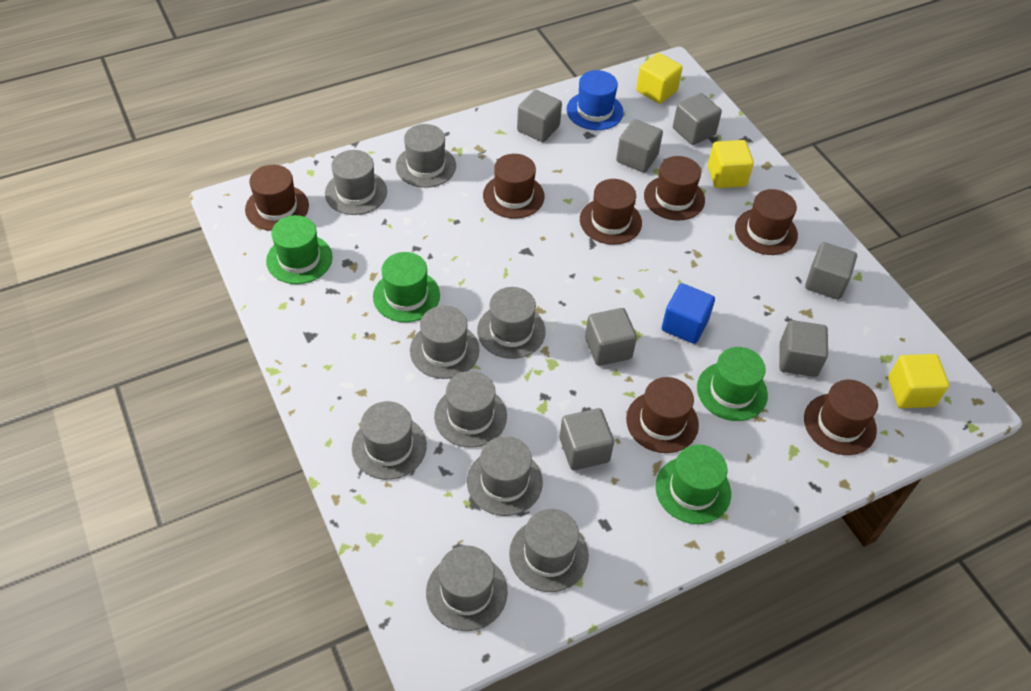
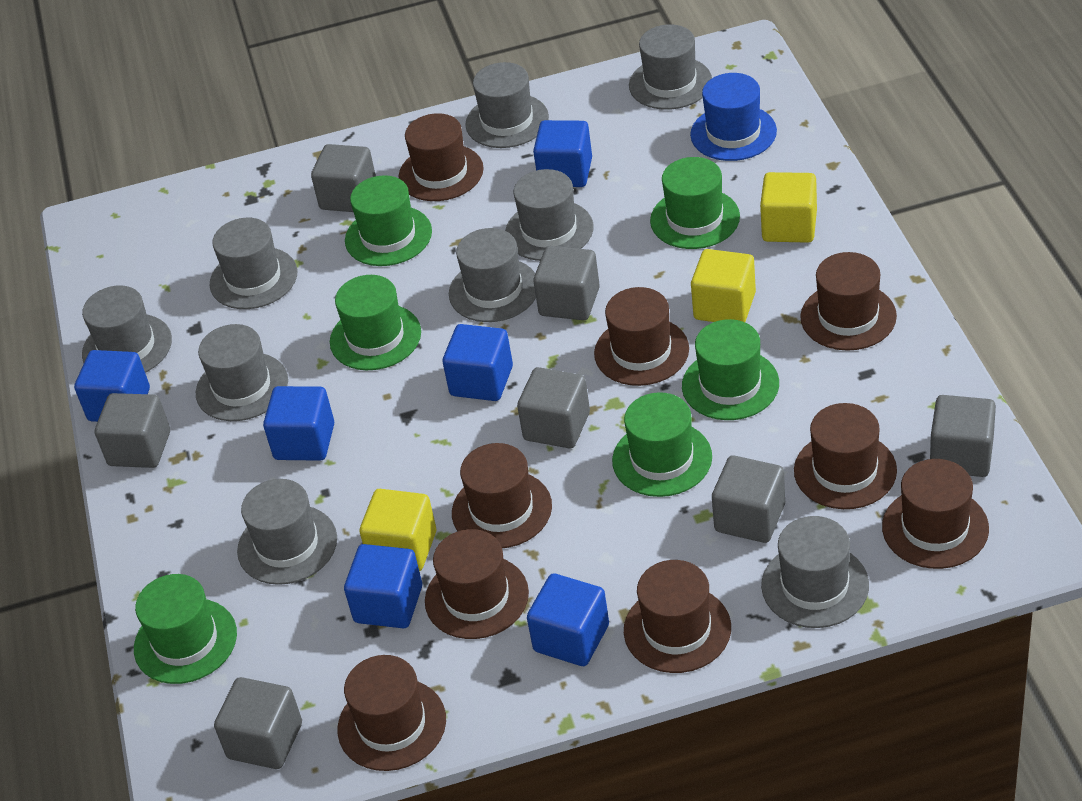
blue cube: [662,283,715,344] = 1 -> [74,350,150,422] [263,386,334,461] [344,544,422,628] [443,324,513,401] [527,573,609,666] [533,120,592,187] = 6
brown hat: [245,165,309,231] [483,154,545,218] [580,179,642,245] [626,377,699,453] [644,156,705,220] [735,189,798,255] [804,380,878,455] = 7 -> [338,655,446,771] [399,113,484,201] [425,529,529,639] [452,443,552,548] [594,287,689,386] [624,560,731,673] [794,403,897,509] [800,252,897,351] [882,459,989,569] = 9
green hat: [266,215,333,284] [373,252,440,322] [655,445,731,524] [697,347,768,421] = 4 -> [134,574,237,684] [330,275,421,370] [345,175,432,266] [612,392,712,497] [650,157,740,249] [682,319,779,420] = 6

